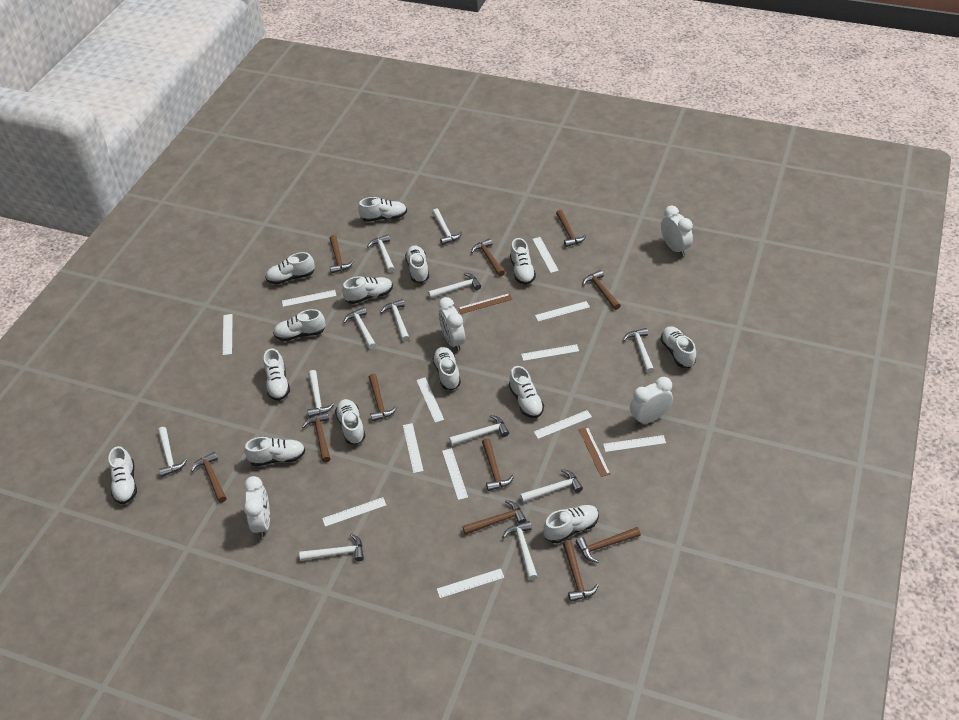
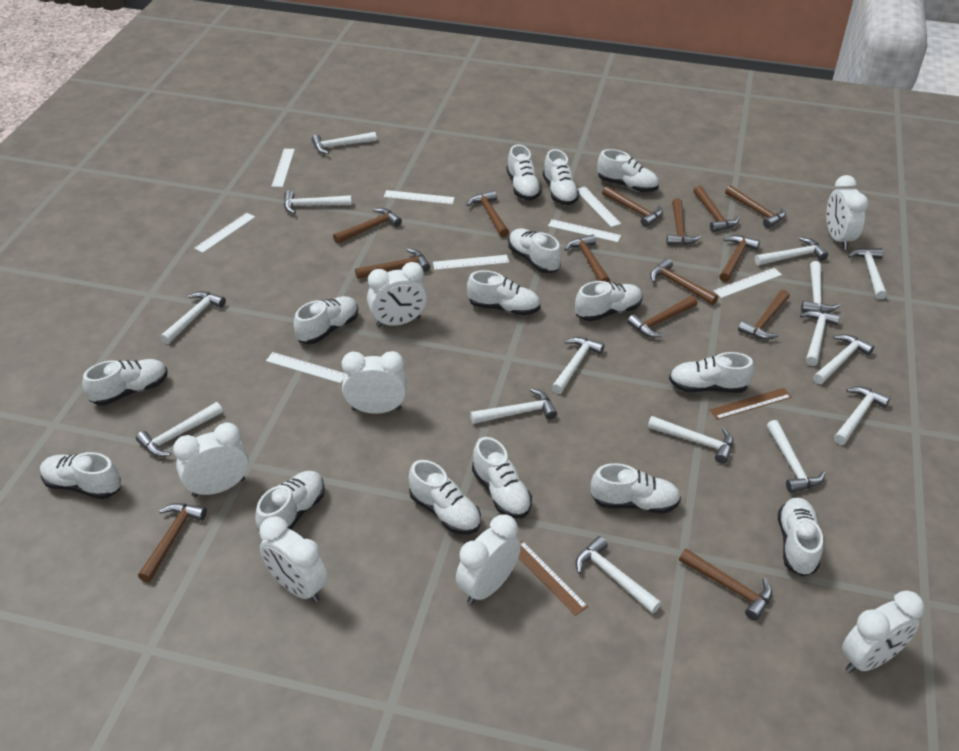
brown hammer: [191,452,227,503] [302,412,331,463] [329,235,354,274] [369,374,397,421] [462,500,526,535] [471,238,505,277] [482,438,514,491] [556,210,586,247] [563,541,599,602] [576,527,641,563] [582,270,621,310] = 11 -> [138,503,207,582] [333,208,402,244] [355,248,431,279] [467,190,509,237] [564,235,610,282] [602,186,663,227] [627,296,698,337] [650,258,718,305] [667,198,701,245] [679,549,772,621] [693,185,740,232] [719,235,760,282] [725,185,786,228] [738,290,790,340] = 14
white clock: [244,476,270,538] [438,297,465,351] [630,377,673,425] [661,206,693,256] = 4 -> [173,422,249,497] [260,516,328,603] [341,351,407,414] [367,262,427,327] [456,515,521,605] [826,175,868,250] [842,590,924,673] = 7
white hammer: [158,427,187,477] [299,534,364,562] [307,370,334,418] [343,307,376,349] [367,234,395,273] [380,299,409,342] [428,273,481,298] [432,208,462,245] [449,415,509,446] [502,521,538,580] [520,469,583,503] [623,328,654,373] = 12 -> [136,402,223,457] [160,291,226,344] [284,190,352,214] [312,132,377,154] [470,388,557,424] [552,337,604,394] [576,536,662,614] [648,416,733,464] [755,237,828,265] [767,420,826,493] [800,310,840,366] [801,261,840,313] [813,334,874,384] [834,386,890,445] [848,248,887,299] = 15
white ruler: [223,314,233,355] [282,290,336,307] [322,497,386,527] [403,423,423,473] [416,378,444,423] [437,569,504,598] [442,448,468,500] [521,344,579,361] [532,237,559,273] [534,410,592,439] [535,301,590,322] [603,435,666,452] = 12 -> [194,213,255,253] [266,352,344,383] [271,149,295,187] [384,190,455,204] [433,255,509,270] [548,219,621,242] [577,187,621,227] [713,268,782,298] = 8
white shoe: [108,446,137,504] [244,437,305,466] [264,348,290,401] [265,252,315,285] [273,309,326,341] [335,399,366,445] [342,276,393,304] [358,197,407,222] [405,245,429,283] [432,347,461,390] [509,366,544,418] [510,238,536,285] [543,505,599,543] [660,326,696,368] = 14 -> [40,452,121,499] [82,359,167,406] [255,471,325,533] [294,296,358,344] [409,460,481,534] [467,270,541,315] [472,437,532,519] [507,145,542,200] [508,228,561,273] [543,149,580,205] [575,281,643,321] [591,463,681,514] [597,149,659,192] [669,352,754,393] [778,498,823,576] = 15

